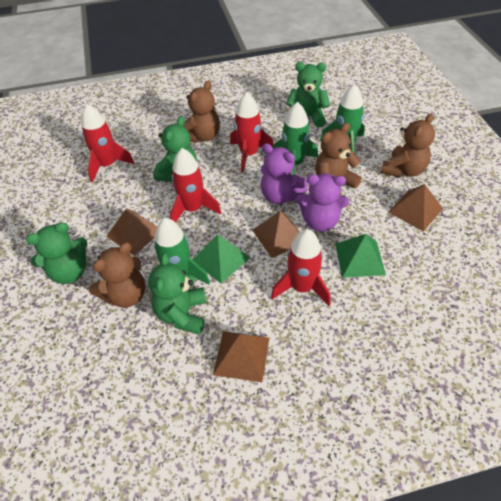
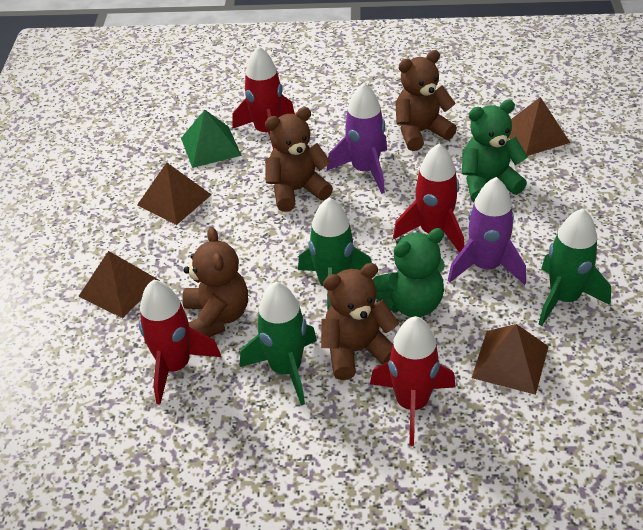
green pyramid: [192,234,251,284] [335,234,386,278] = 2 -> [181,110,242,168] = 1
green teddy bear: [26,222,87,284] [149,253,207,334] [153,116,197,182] [286,62,330,128] = 4 -> [372,228,445,317] [462,100,528,202] = 2
purple rocket: none = 0 -> [327,83,387,194] [448,177,526,285] = 2
purple teddy bear: [261,143,308,204] [296,173,349,232] = 2 -> none = 0

